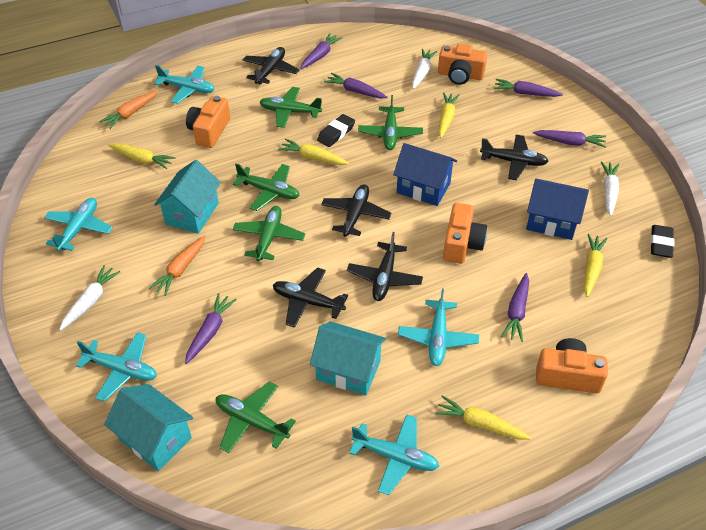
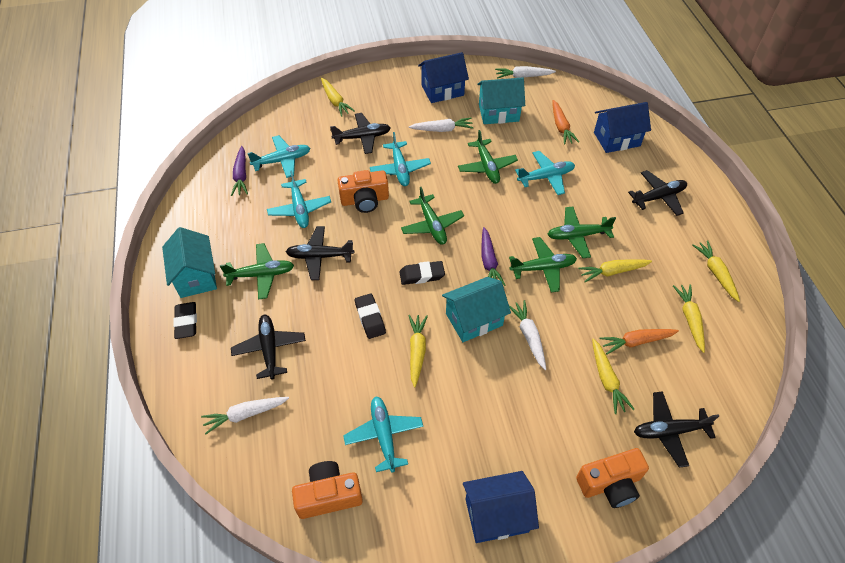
black eraser: [317,114,355,147] [650,225,675,258] = 2 -> [173,302,197,339] [355,293,386,339] [400,261,445,285] = 3
blue house: [393,143,457,206] [526,179,589,240] = 2 -> [418,52,469,103] [463,471,539,543] [594,102,651,153] = 3
orange camera: [186,96,230,148] [438,44,487,85] [443,203,487,264] [536,338,608,394] = 4 -> [292,461,363,519] [337,170,389,213] [576,448,649,508] = 3
purple carrot: [185,293,237,364] [301,33,343,69] [324,73,388,99] [494,79,563,97] [501,273,529,342] [533,130,606,148] = 6 -> [231,146,248,196] [482,227,505,286] = 2
white carrot: [59,265,120,331] [412,49,437,89] [601,161,619,216] = 3 -> [201,397,289,435] [409,118,473,132] [495,66,556,79] [509,300,546,370] = 4
yellow carrot: [108,143,176,169] [278,139,349,165] [435,395,531,440] [438,92,460,138] [584,234,608,297] = 5 -> [321,78,355,117] [408,315,428,387] [578,259,652,282] [592,338,634,414] [673,284,705,353] [692,240,740,302] = 6

